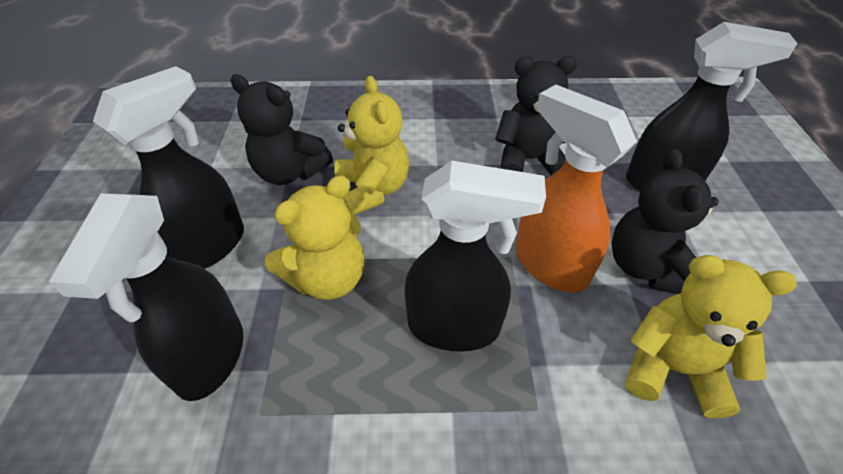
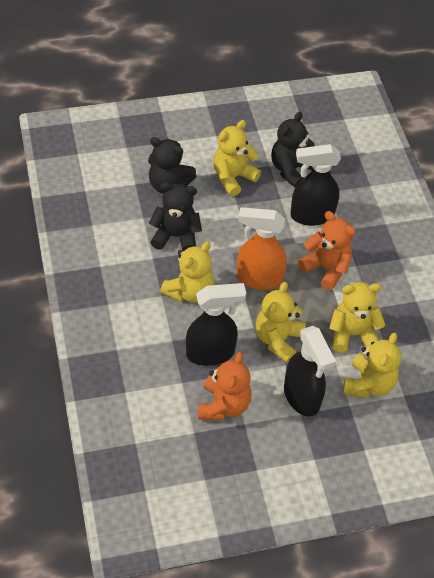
black spray bottle: [49,193,243,401] [93,66,244,269] [405,161,546,352] [626,22,798,191] = 4 -> [186,283,246,366] [284,326,336,417] [290,144,341,226] = 3
orange teddy bear: none = 0 -> [198,352,252,420] [298,211,356,290] = 2
yellow teddy bear: [265,176,364,300] [334,76,409,215] [626,255,797,418] = 3 -> [160,242,214,303] [213,120,261,196] [256,282,306,363] [329,282,386,353] [343,333,401,398] = 5

